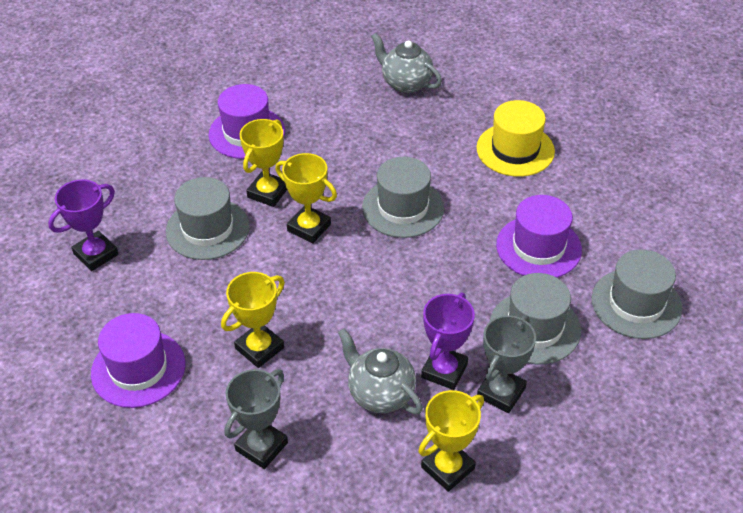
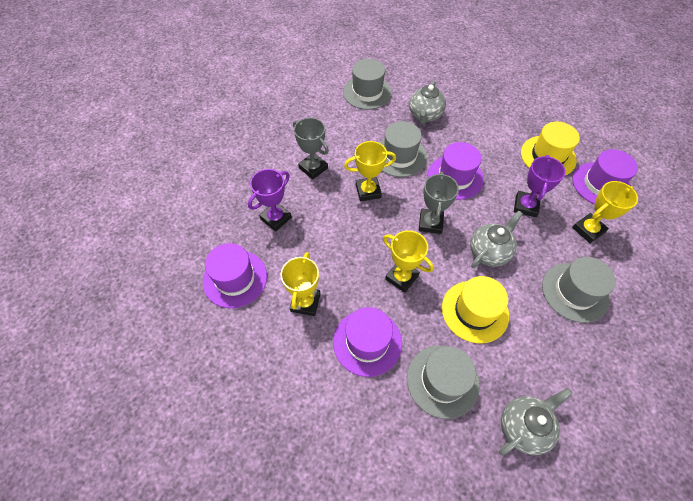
grey teapot: [338,328,423,414] [371,33,442,93] = 2 -> [409,80,446,124] [470,210,523,268] [499,388,572,456] = 3
purple hat: [91,313,185,408] [208,84,285,159] [496,195,582,278] = 3 -> [203,243,267,308] [333,307,402,377] [428,142,484,200] [573,149,638,204] = 4
yellow hat: [476,100,555,177] = 1 -> [442,276,509,344] [521,122,580,175] = 2

